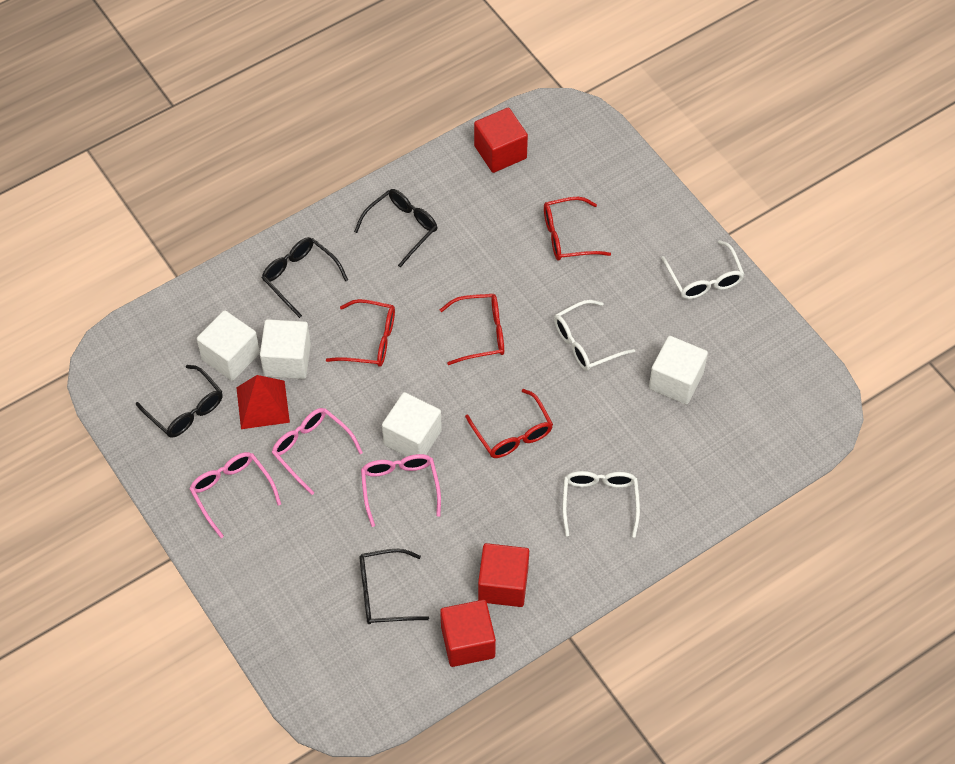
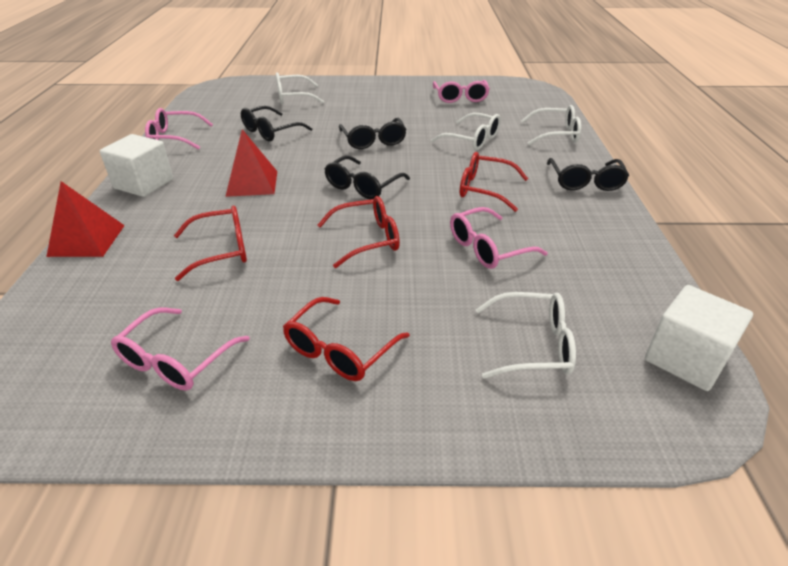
pink glasses: [189,452,281,538] [272,408,363,495] [361,454,441,527] = 3 -> [111,308,250,390] [145,108,213,150] [433,80,490,103] [450,207,548,269] = 4
red cube: [440,600,496,667] [474,108,528,173] [478,543,529,607] = 3 -> none = 0
red pyramid: [236,375,290,429] = 1 -> [46,181,125,257] [225,129,277,197] = 2
white cube: [197,310,260,381] [260,319,311,379] [382,392,442,456] [649,336,708,404] = 4 -> [100,134,173,197] [645,285,753,391] = 2
white glasses: [554,300,635,371] [562,471,640,538] [661,240,744,299] = 3 -> [276,72,324,104] [431,113,501,150] [475,292,576,379] [521,105,581,145] = 4

